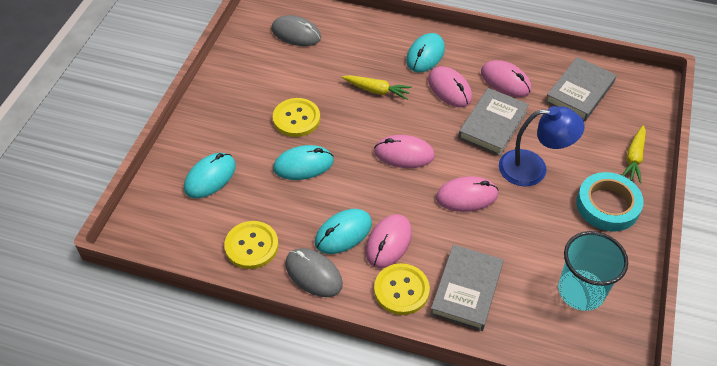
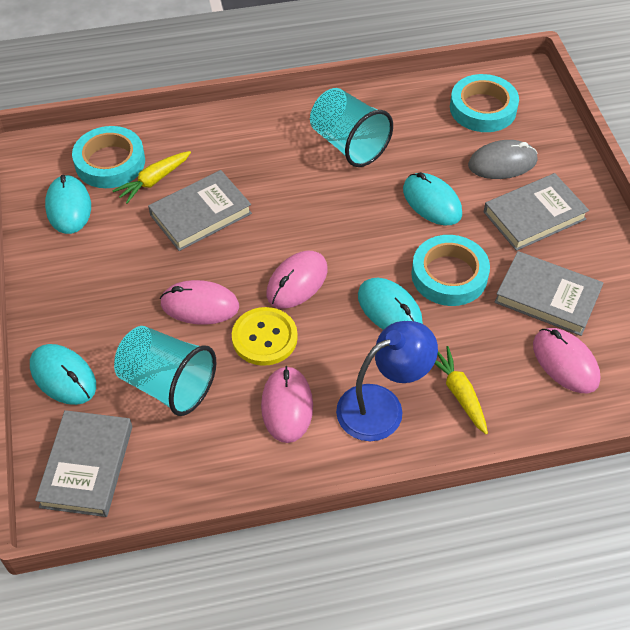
grey book: [430,245,504,331] [458,88,529,156] [545,57,617,121] = 3 -> [35,410,132,517] [148,170,252,251] [484,173,589,251] [495,251,603,336] = 4
grey mouse: [271,15,321,46] [285,248,343,297] = 2 -> [468,140,538,179] = 1
pink mouse: [366,214,412,268] [374,135,435,168] [428,66,472,107] [436,176,498,212] [481,60,531,97] = 5 -> [160,280,239,325] [261,366,313,443] [266,251,328,308] [533,328,600,393] = 4
turquoise cup: [558,231,628,311] = 1 -> [114,326,216,416] [310,88,393,167] = 2
turquoise tape: [576,172,644,232] = 1 -> [72,126,145,188] [411,235,490,306] [450,74,519,132] = 3
yellow button: [224,221,278,269] [273,98,320,137] [374,263,430,315] = 3 -> [232,307,298,366] = 1

